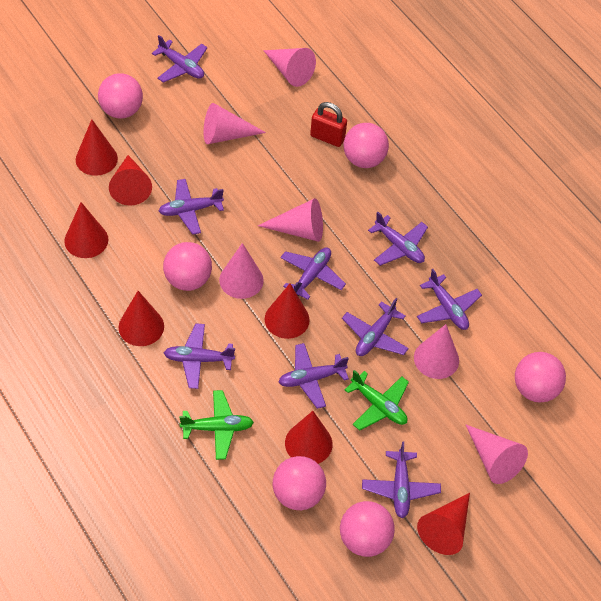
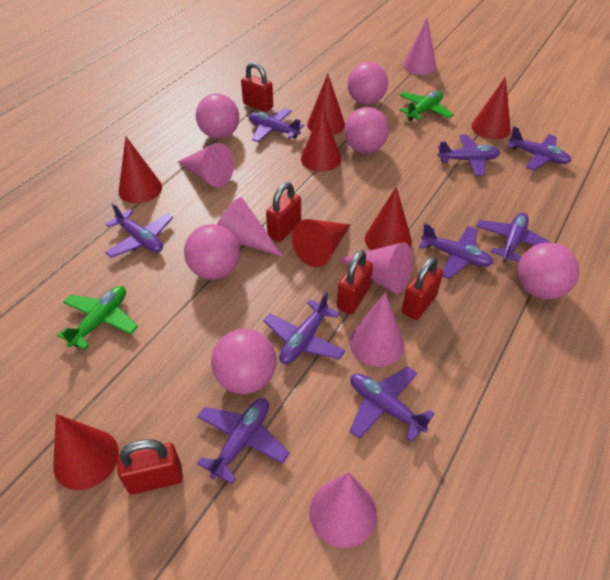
red padlock: [310,102,347,147] = 1 -> [117,439,183,495] [241,62,273,112] [266,182,301,242] [337,250,373,314] [402,257,443,320] = 5

